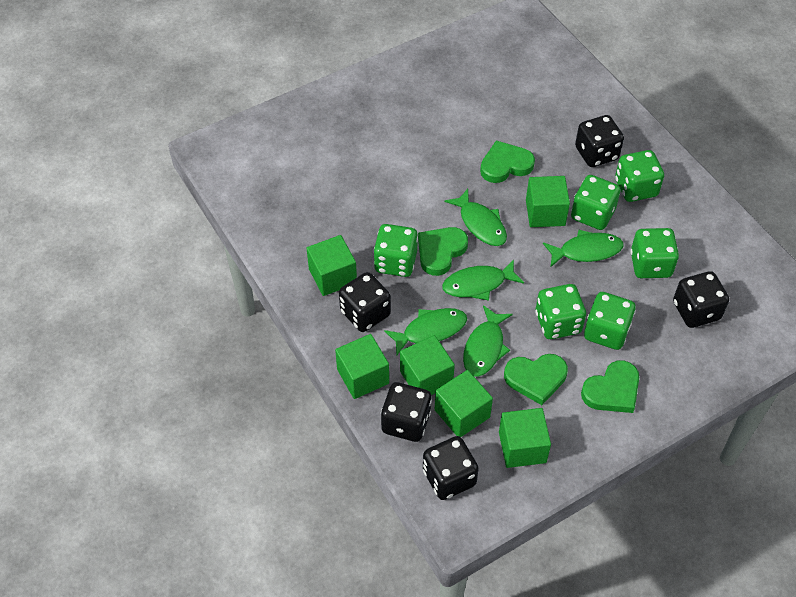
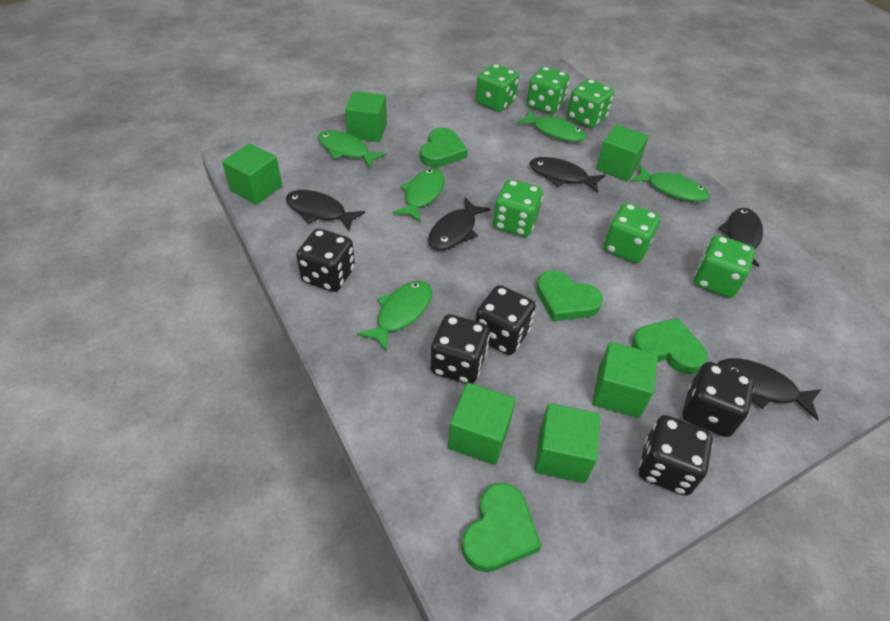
black fish: none = 0 -> [286,190,365,231] [428,198,490,251] [530,157,606,193] [718,208,763,267] [718,358,821,420] = 5

